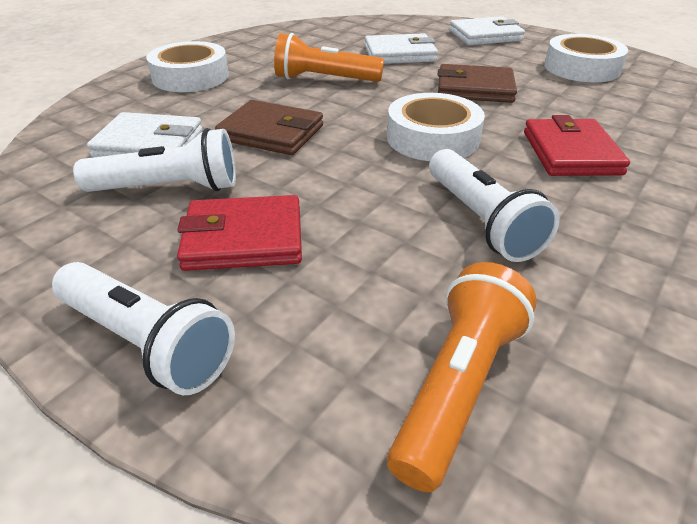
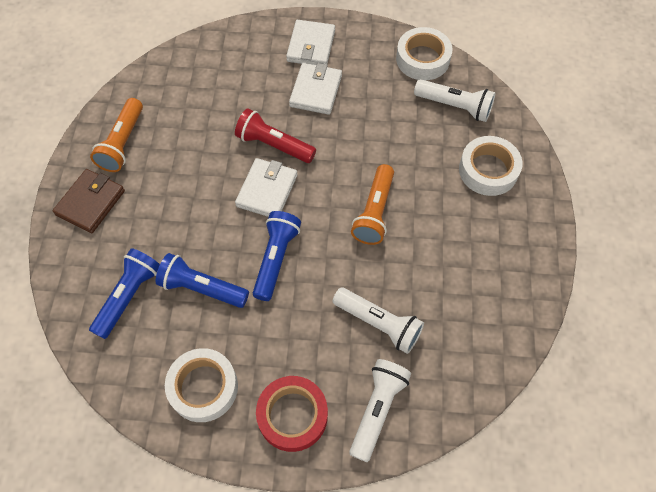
blue flashlight: none = 0 -> [89,248,160,339] [156,253,249,308] [253,211,301,301] = 3
brown wallet: [215,100,323,155] [438,64,517,103] = 2 -> [53,169,125,233] = 1
red flashlight: none = 0 -> [235,108,316,163] = 1
red tape: none = 0 -> [256,376,328,452] = 1
red wallet: [177,195,302,271] [524,115,630,176] = 2 -> none = 0

